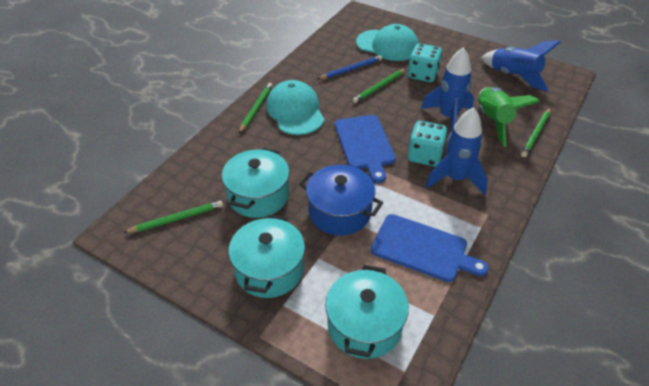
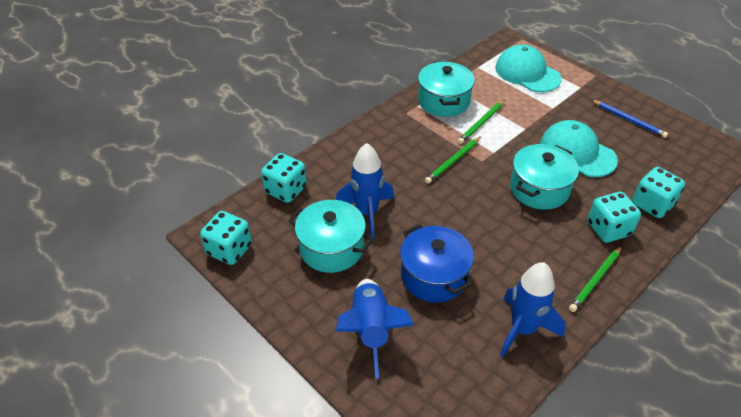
blue cutting board: [335,115,396,183] [371,214,489,282] = 2 -> none = 0
green pencil: [123,201,223,233] [239,83,273,133] [352,69,406,103] [521,108,550,157] = 4 -> [425,137,481,184] [458,100,505,144] [569,246,622,312] = 3
green rocket: [479,87,540,147] = 1 -> none = 0
turquoise dice: [408,43,442,82] [408,121,447,166] = 2 -> [200,211,252,265] [261,153,307,203] [587,192,641,243] [632,167,685,218] = 4

